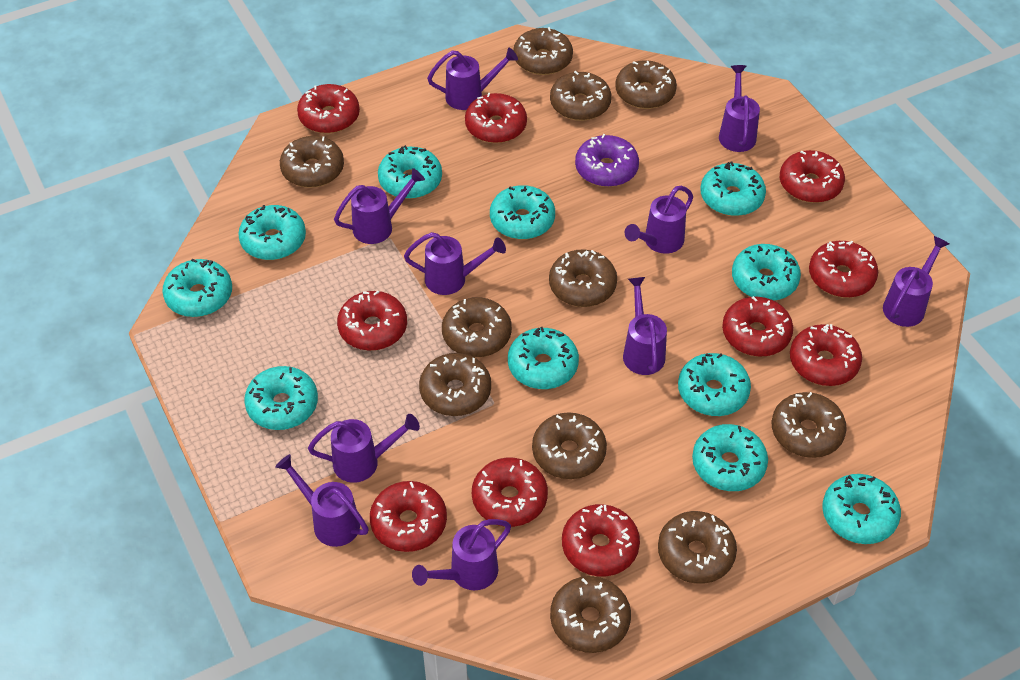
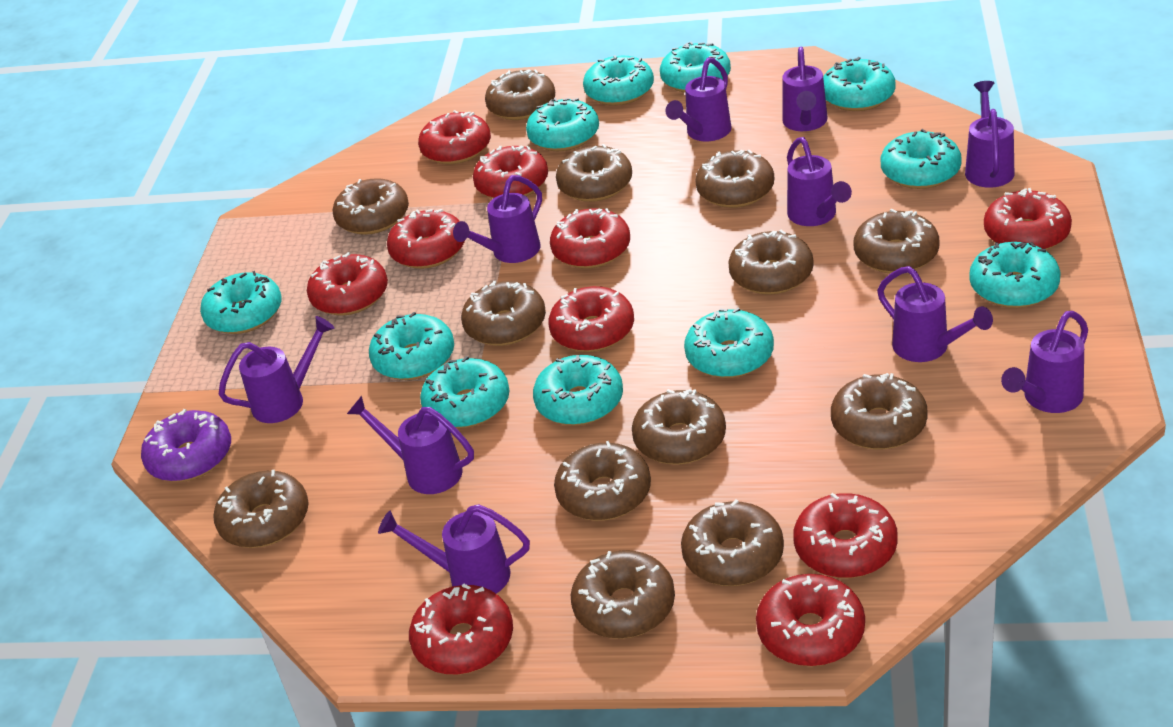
brown donut: [280,136,344,188] [419,353,491,416] [442,297,512,357] [513,27,573,75] [532,412,607,479] [549,250,617,307] [550,71,611,121] [550,576,631,653] [615,60,677,109] [658,511,737,584] [772,392,847,458] = 11 -> [213,470,308,548] [333,178,409,235] [461,281,546,346] [485,69,555,120] [554,441,651,521] [556,144,632,202] [571,550,675,639] [632,389,726,465] [681,500,784,586] [695,150,774,208] [728,230,814,295] [831,373,928,449] [854,209,939,273] = 13

